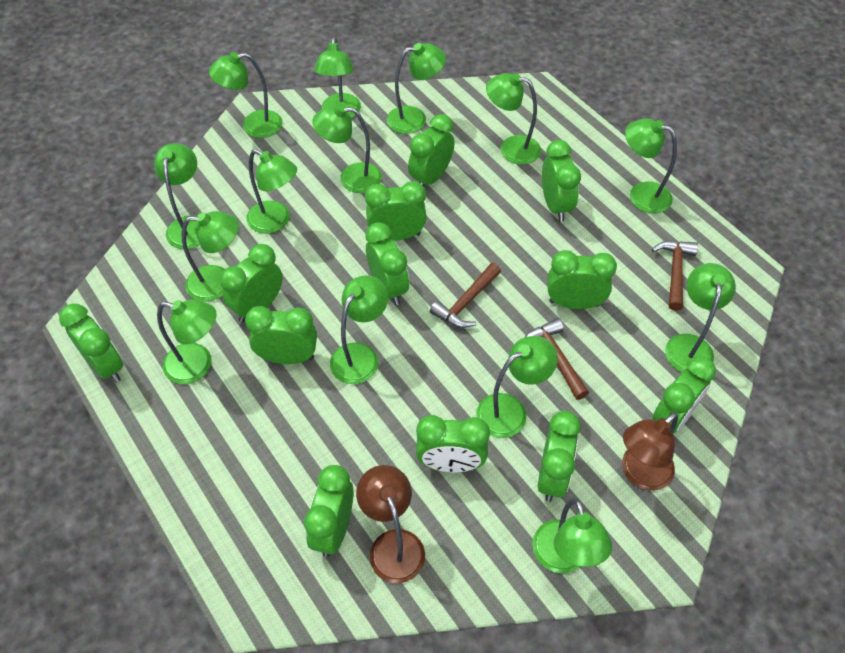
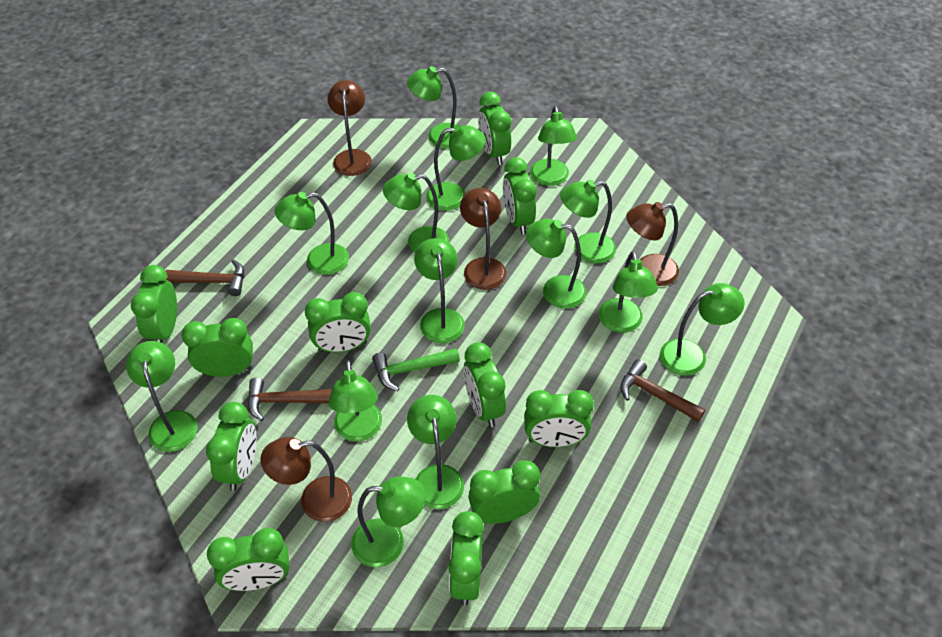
brown lamp: [356,465,425,583] [622,413,678,491] = 2 -> [260,437,352,522] [328,80,372,176] [460,188,507,290] [626,202,679,286] = 4
green clock: [59,304,123,383] [220,244,283,322] [245,306,317,364] [304,465,354,557] [365,181,426,240] [365,222,409,305] [408,114,455,187] [416,415,490,472] [538,411,581,502] [542,140,581,222] [548,250,617,309] [652,356,716,434] = 12 -> [131,265,177,343] [181,318,253,377] [206,402,256,491] [207,528,290,591] [305,292,371,353] [449,511,484,606] [463,342,506,427] [468,461,540,524] [478,92,511,165] [503,157,537,234] [524,390,594,447] = 11
green hammer: none = 0 -> [372,348,460,391] = 1

